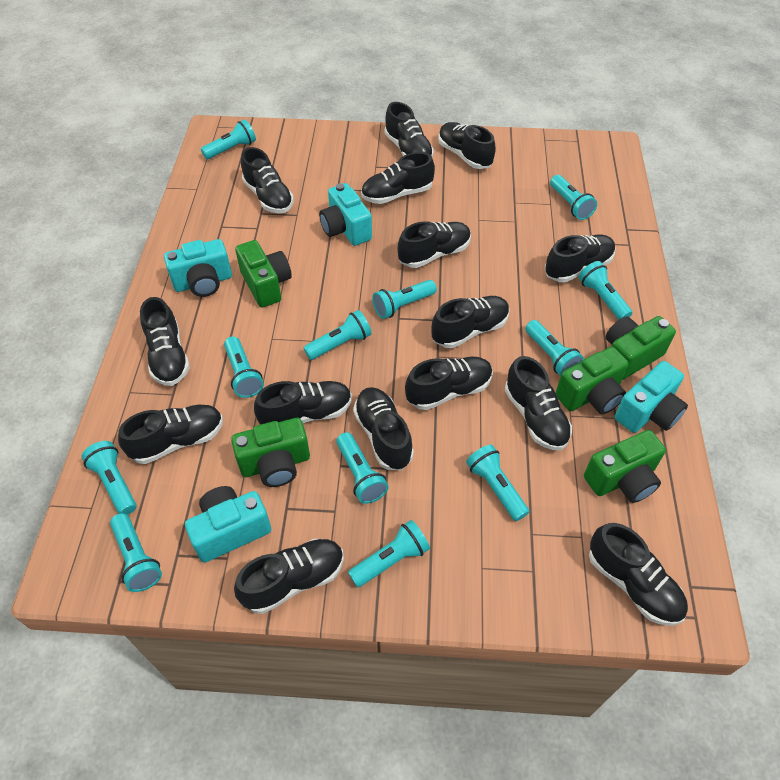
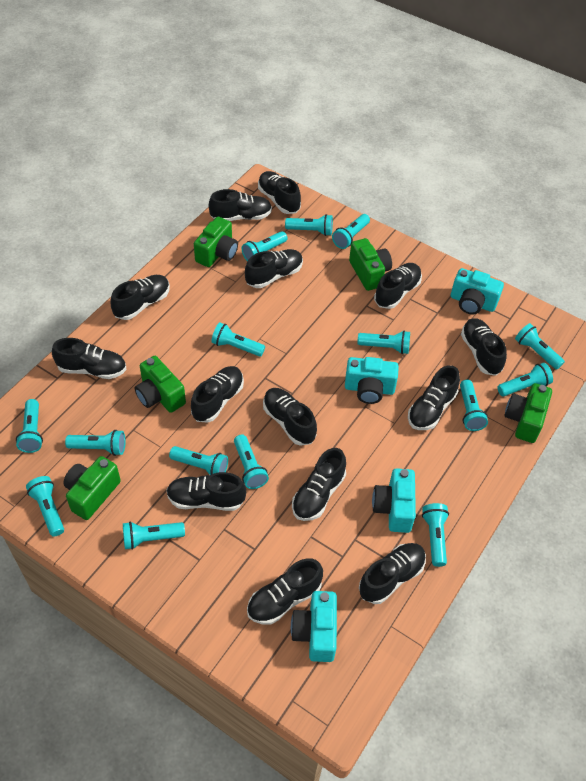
black shoe: [118,405,223,464] [140,297,190,386] [234,539,344,614] [241,147,294,213] [254,381,352,425] [353,387,414,470] [361,152,435,204] [385,102,434,158] [398,221,471,268] [405,356,493,410] [431,296,510,348] [438,122,496,169] [505,356,572,450] [545,235,615,282] [589,523,688,626] = 15 -> [52,338,126,379] [111,275,170,320] [166,472,246,511] [191,366,244,423] [209,189,272,221] [245,249,303,288] [247,558,323,625] [258,171,301,214] [263,388,317,446] [292,448,346,521] [359,543,426,604] [374,263,422,309] [408,365,460,430] [461,318,507,376] = 14
turquoise flashlight: [82,441,137,515] [110,513,162,592] [201,119,256,159] [224,336,264,398] [304,310,372,360] [336,432,389,504] [348,520,430,587] [372,280,437,319] [466,445,529,521] [525,320,584,376] [550,175,597,220] [579,261,632,320] = 12 -> [16,399,43,453] [26,476,64,537] [65,430,125,456] [123,521,185,550] [169,446,228,475] [211,322,265,357] [234,435,269,489] [242,231,287,261] [285,214,333,236] [332,214,370,249] [357,331,410,354] [422,503,449,567] [460,380,488,431] [497,363,553,396] [515,323,565,370] = 15

